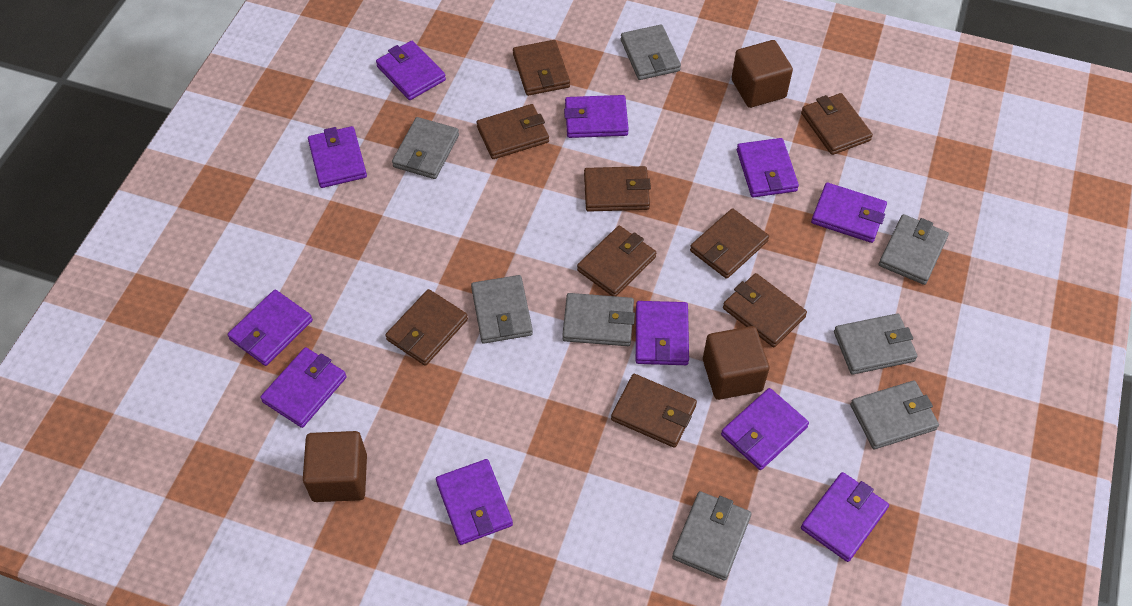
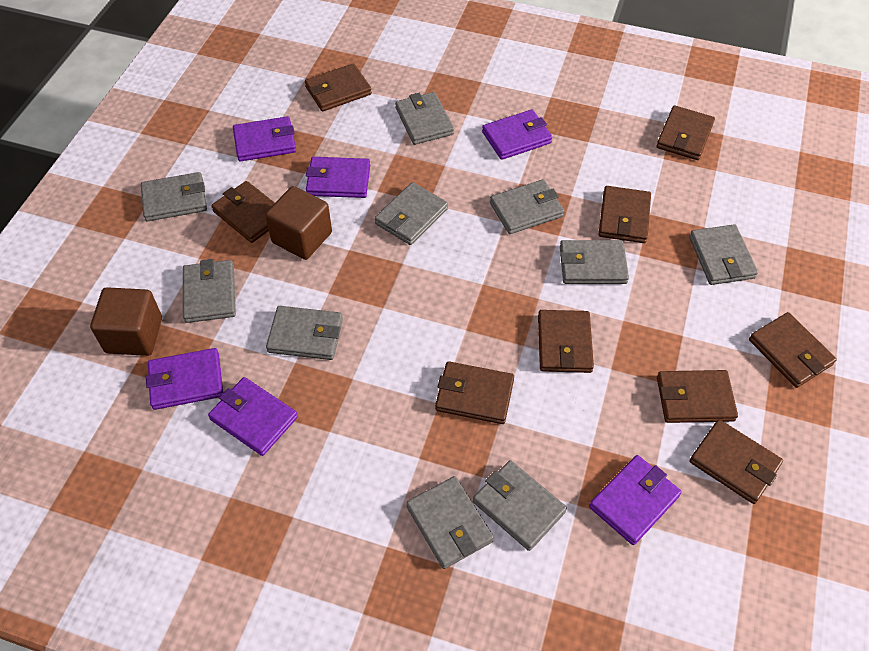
brown cube: [303,431,367,502] [703,326,769,400] [731,40,793,108] = 3 -> [90,287,162,356] [265,186,332,260] = 2
grey wallet: [392,117,459,179] [471,275,533,343] [562,293,635,346] [621,24,681,80] [672,491,752,581] [834,314,917,375] [850,380,939,449] [879,214,949,285] = 8 -> [141,172,207,221] [183,259,236,323] [266,306,343,360] [374,182,448,245] [395,92,454,145] [406,476,494,569] [473,460,567,551] [490,179,564,234] [560,240,629,284] [689,224,758,285] = 10
purple wallet: [228,290,313,366] [260,347,347,428] [308,126,367,188] [376,41,446,100] [436,459,513,545] [564,95,629,138] [636,301,689,365] [721,388,809,470] [737,138,799,197] [801,472,889,562] [811,182,887,243] = 11 -> [146,348,223,410] [208,377,298,456] [233,116,296,162] [306,157,370,198] [482,109,552,160] [589,455,682,545] = 6

